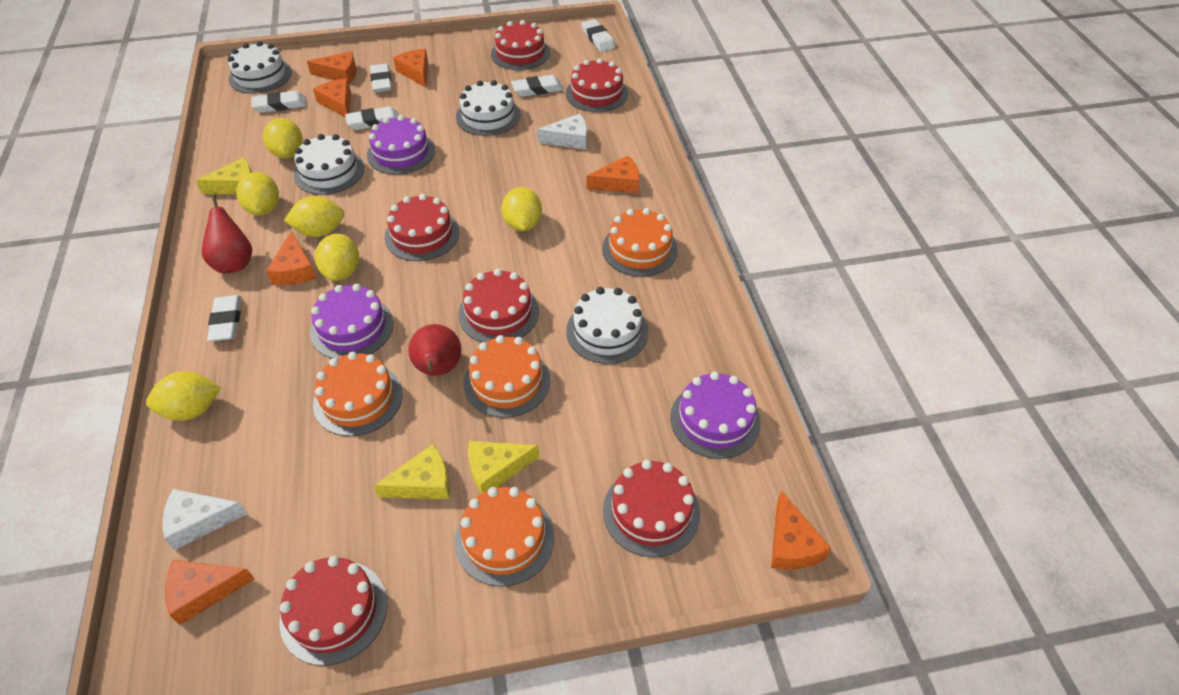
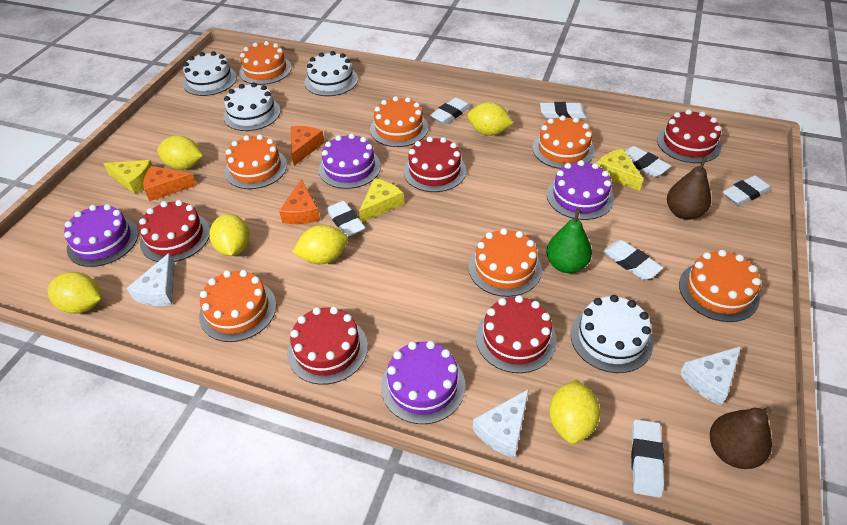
brown pear: none = 0 -> [667,156,711,220] [710,407,772,469] = 2
green pear: none = 0 -> [546,208,592,273] = 1
orange cake: [313,352,403,436] [455,487,554,587] [464,335,550,418] [602,208,678,277] = 4 -> [199,270,277,342] [225,134,287,189] [239,41,292,85] [370,96,428,147] [469,228,542,297] [532,115,595,169] [679,250,761,322] = 7
orange cheese: [165,560,255,625] [266,231,317,285] [307,51,356,84] [313,78,351,118] [393,49,428,88] [587,156,640,194] [771,490,832,570] = 7 -> [143,166,197,201] [279,179,320,224] [291,126,325,166] = 3
purple cake: [310,284,394,359] [367,115,435,175] [670,372,761,459] = 3 -> [64,204,139,267] [319,133,381,189] [381,341,465,424] [547,160,614,220] = 4
red cake: [279,556,387,666] [385,194,460,261] [458,269,539,342] [491,20,550,70] [566,58,628,112] [603,460,700,557] = 6 -> [139,200,210,262] [287,307,368,385] [403,137,466,192] [476,295,557,373] [657,109,722,163] = 5
red pear: [201,194,252,273] [409,324,461,376] = 2 -> none = 0
white cheese: [163,489,248,550] [537,114,587,150] = 2 -> [127,253,175,306] [473,389,529,458] [680,346,741,406] = 3
white eraser: [207,295,242,341] [252,91,306,113] [345,107,399,130] [370,64,392,93] [511,75,563,97] [581,19,615,52] = 6 -> [326,201,365,237] [430,97,471,124] [540,102,587,119] [602,240,663,280] [625,146,671,177] [631,419,664,498] [722,175,771,206] = 7

